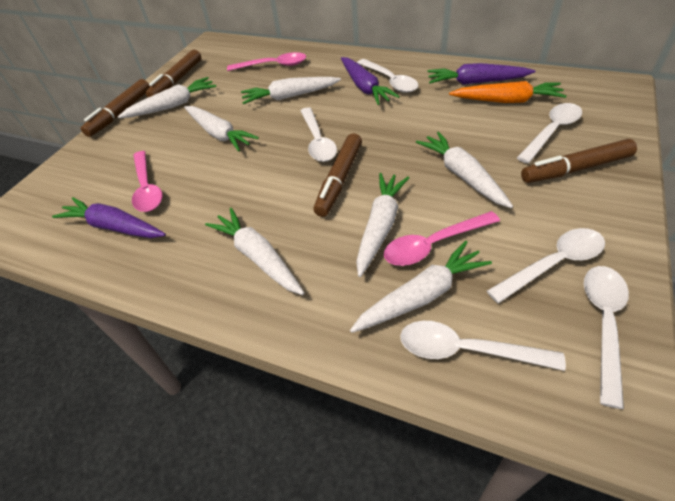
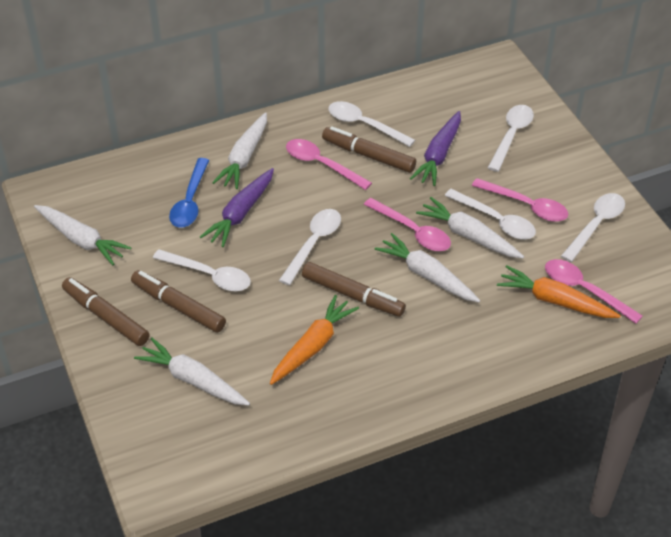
blue spoon: none = 0 -> [169,158,209,228] = 1
orange carrot: [449,81,566,103] = 1 -> [270,295,359,385] [497,265,621,318] = 2
pink spoon: [132,151,162,212] [227,52,306,71] [384,211,500,266] = 3 -> [286,139,372,190] [364,198,451,251] [472,178,568,222] [545,259,643,324] = 4
purple carrot: [52,197,166,238] [341,57,400,105] [427,63,535,85] = 3 -> [200,168,274,247] [410,111,461,186] = 2
white carrot: [118,77,216,118] [184,106,259,151] [205,208,304,295] [241,77,341,104] [350,241,492,333] [356,173,410,277] [416,132,513,208] = 7 -> [34,205,132,265] [134,338,250,406] [212,112,267,189] [375,233,480,302] [416,197,524,258] = 5

